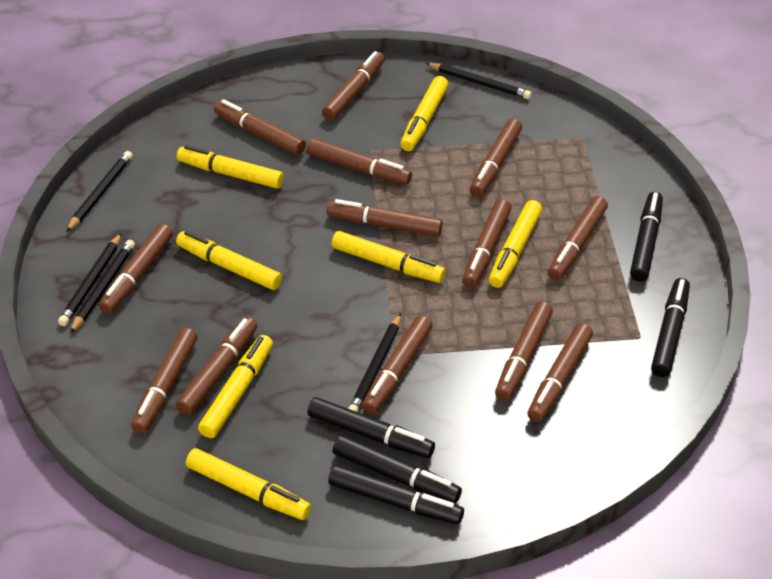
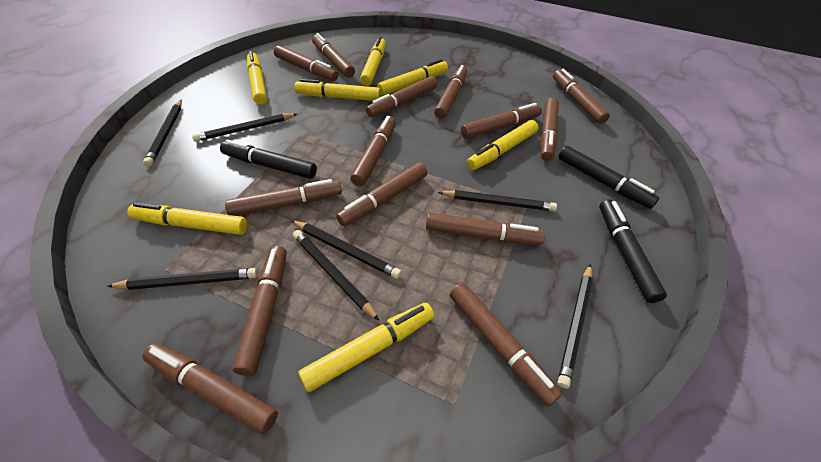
black marker: [307,397,435,458] [328,465,464,525] [333,435,462,504] [630,192,663,281] [651,278,690,377] = 5 -> [220,139,317,179] [558,146,659,209] [599,200,667,303] = 3
black pencil: [58,233,121,326] [66,151,133,232] [70,240,135,333] [348,313,401,412] [426,63,532,99] = 5 -> [107,268,258,290] [143,100,182,166] [192,113,297,142] [291,220,401,279] [293,230,380,321] [438,190,557,211] [558,264,593,389] = 7
brown marker: [99,224,173,314] [131,328,197,434] [176,317,257,415] [214,99,306,155] [306,138,412,185] [322,51,385,121] [326,199,443,236] [362,315,432,414] [462,199,512,288] [470,118,522,197] [495,301,553,401] [528,323,593,422] [548,196,608,280] = 13 -> [142,343,278,434] [225,179,342,216] [232,246,287,376] [274,45,338,81] [312,33,355,78] [336,163,427,226] [350,116,396,186] [366,76,437,117] [426,213,545,245] [434,65,467,119] [450,283,562,406] [461,103,542,139] [540,98,559,161] [553,69,610,124] = 14

